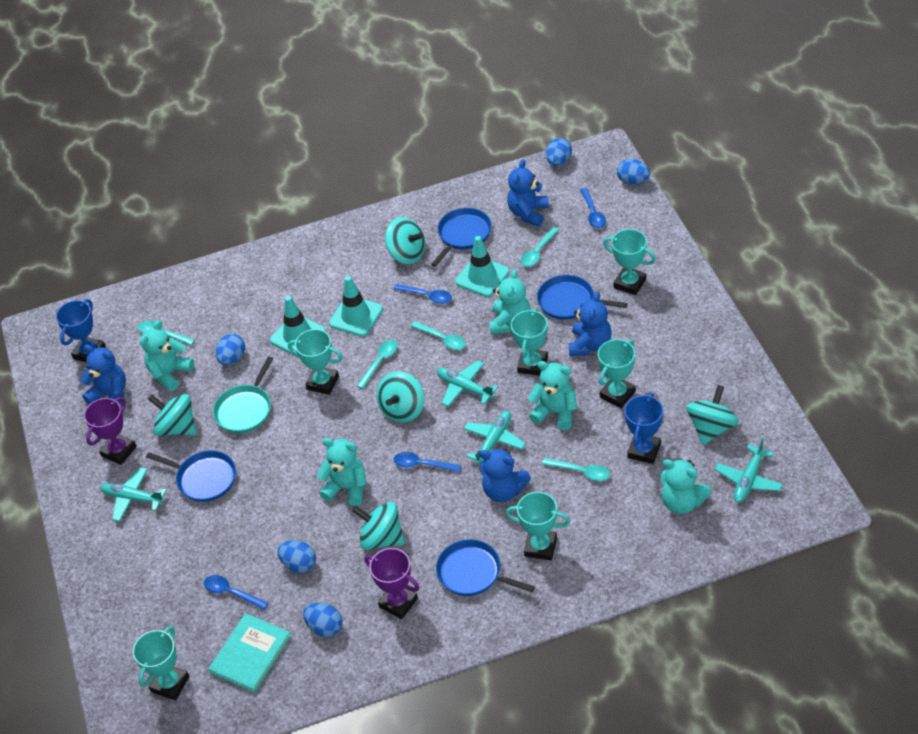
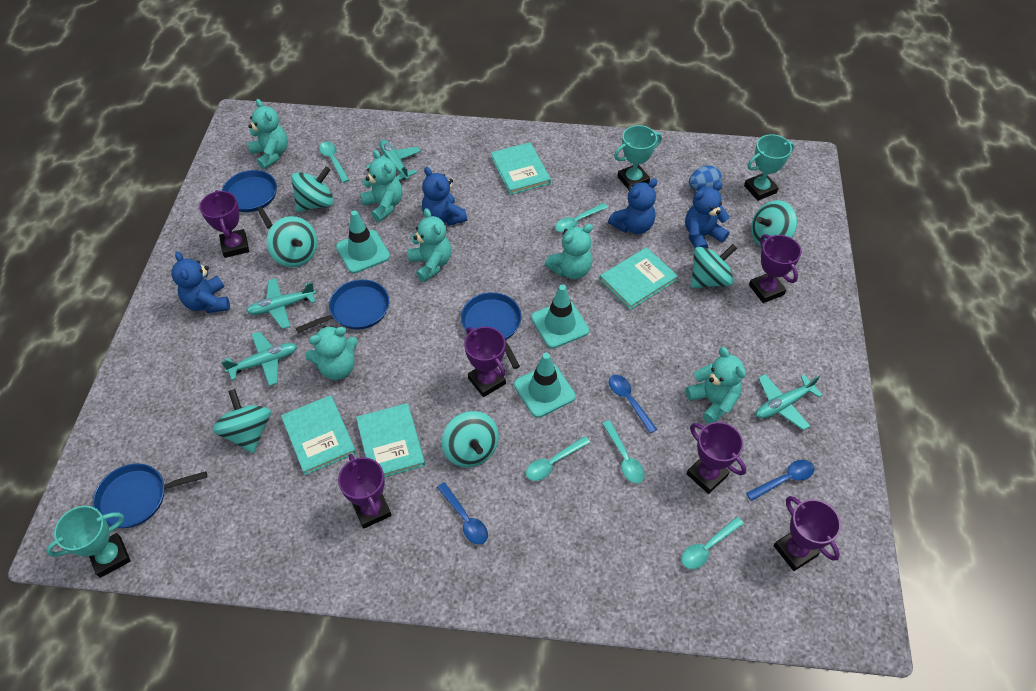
blue egg: [216,334,245,366] [277,541,316,573] [303,603,343,637] [546,138,572,166] [617,159,650,185] = 5 -> [689,166,722,191] = 1
blue spoon: [204,575,268,610] [393,284,452,304] [394,452,462,472] [580,188,606,228] = 4 -> [437,482,488,545] [609,375,657,433] [746,460,814,501] = 3
blue trophy: [56,299,106,362] [624,393,663,464] = 2 -> none = 0
purple trophy: [84,397,137,465] [365,548,420,619] = 2 -> [200,190,249,258] [338,454,391,529] [464,327,506,397] [686,422,746,494] [749,234,802,303] [774,496,841,571] = 6
turquoise book: [208,613,291,693] = 1 -> [281,395,356,475] [356,403,425,477] [491,142,551,195] [600,247,678,310] = 4
turquoise pan: [213,357,273,433] = 1 -> none = 0
turquoise spinning top: [148,394,196,436] [352,502,405,550] [376,371,424,423] [385,217,425,264] [686,385,739,445] = 5 -> [213,389,271,453] [266,216,317,267] [291,166,334,212] [442,411,499,467] [691,244,737,288] [751,200,797,247] = 6
turquoise teddy bear: [140,320,194,391] [317,438,367,506] [489,269,531,334] [528,361,577,430] [660,459,711,514] = 5 -> [248,99,288,169] [305,326,358,380] [360,150,402,222] [407,208,451,282] [545,224,593,279] [685,347,746,424] = 6
turquoise trophy: [133,626,189,700] [288,329,343,395] [506,492,570,560] [511,308,548,376] [598,339,636,408] [603,229,656,295] = 6 -> [46,506,131,578] [614,125,662,189] [744,134,795,201] = 3

